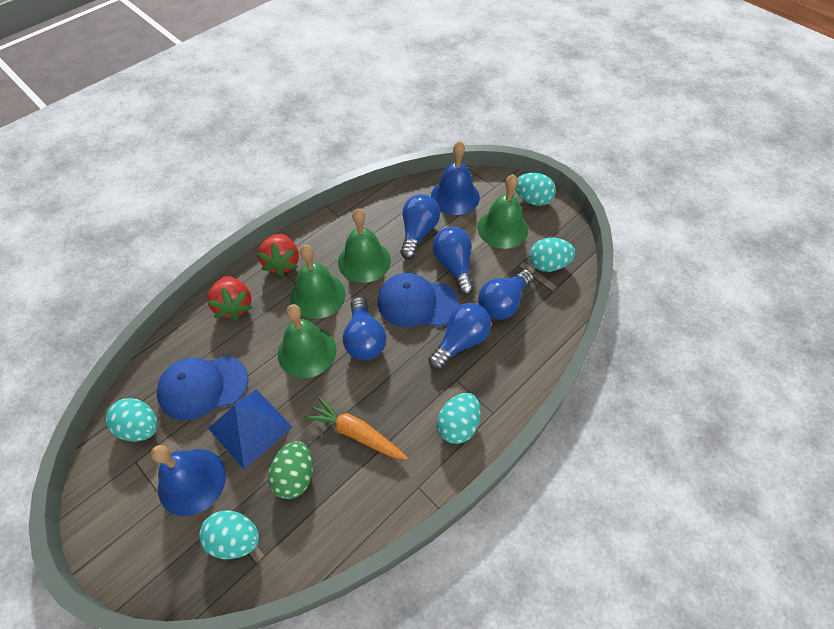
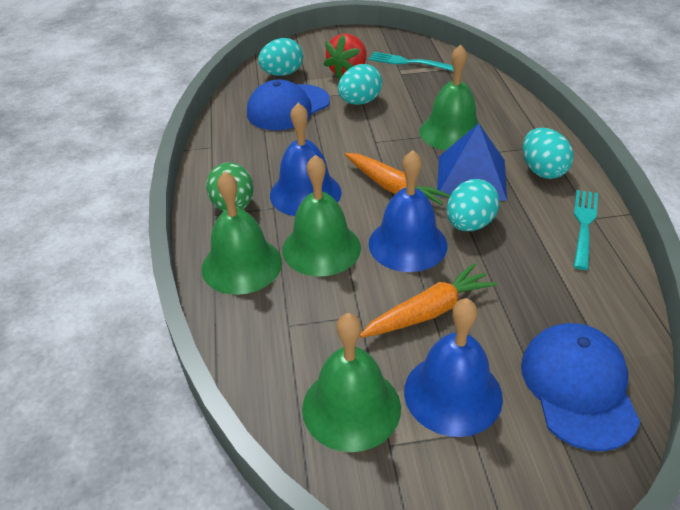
blue bell: [151,445,226,516] [431,141,480,215] = 2 -> [270,103,342,216] [369,150,447,272] [404,298,503,437] = 3
blue light bulb: [343,297,386,360] [400,194,440,259] [428,303,491,370] [433,227,474,295] [478,269,533,320] = 5 -> none = 0
orange carrot: [304,396,408,460] = 1 -> [345,153,451,210] [360,263,497,338] = 2
red strawberry: [207,276,253,320] [257,233,299,277] = 2 -> [323,34,367,80] = 1
turquoise egg: [106,398,158,442] [199,510,259,559] [437,393,481,444] [515,173,556,206] [529,238,575,272] = 5 -> [258,38,303,76] [338,64,382,105] [447,179,500,231] [523,128,573,179] = 4
turquoise fork: none = 0 -> [369,52,453,71] [574,190,598,270] = 2

